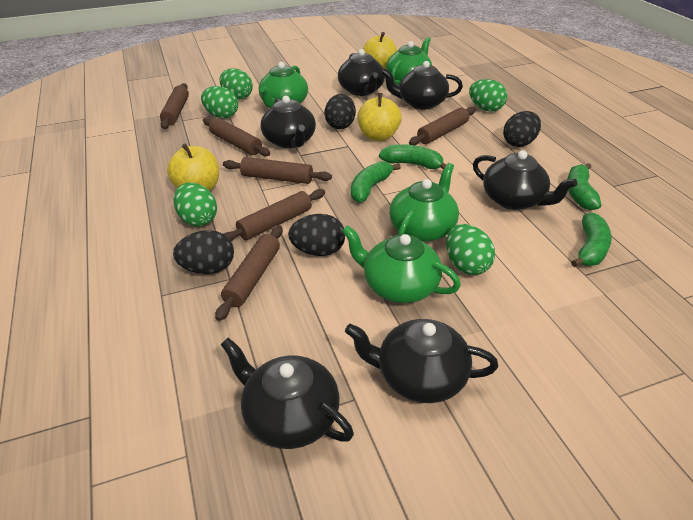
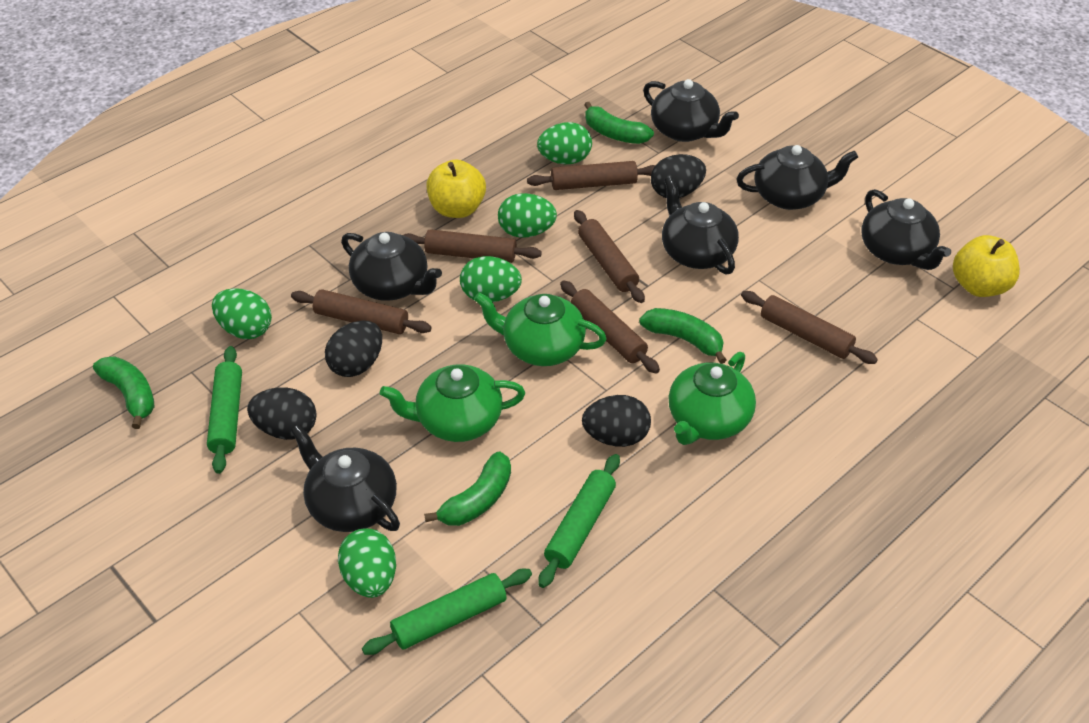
green rolling pin: none = 0 -> [207,346,242,474] [362,569,532,655] [538,454,620,588] = 3
green teapot: [259,62,308,108] [342,225,461,303] [386,37,432,85] [389,163,459,242] = 4 -> [380,364,525,442] [474,293,607,366] [668,352,756,445] = 3
yellow apple: [167,143,219,191] [357,93,402,141] [363,32,397,69] = 3 -> [426,159,486,218] [953,235,1020,297] = 2

